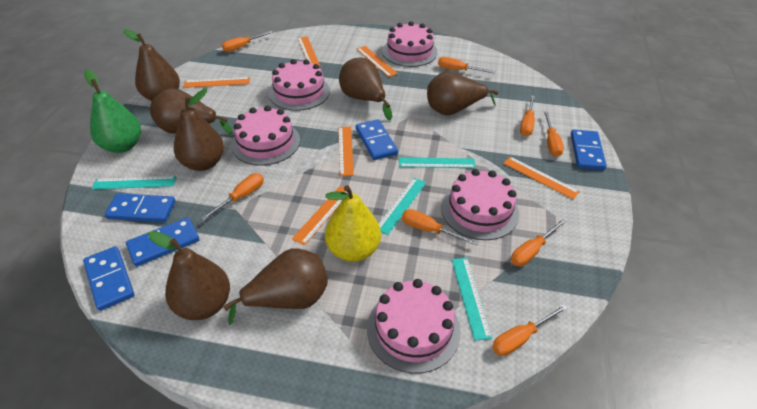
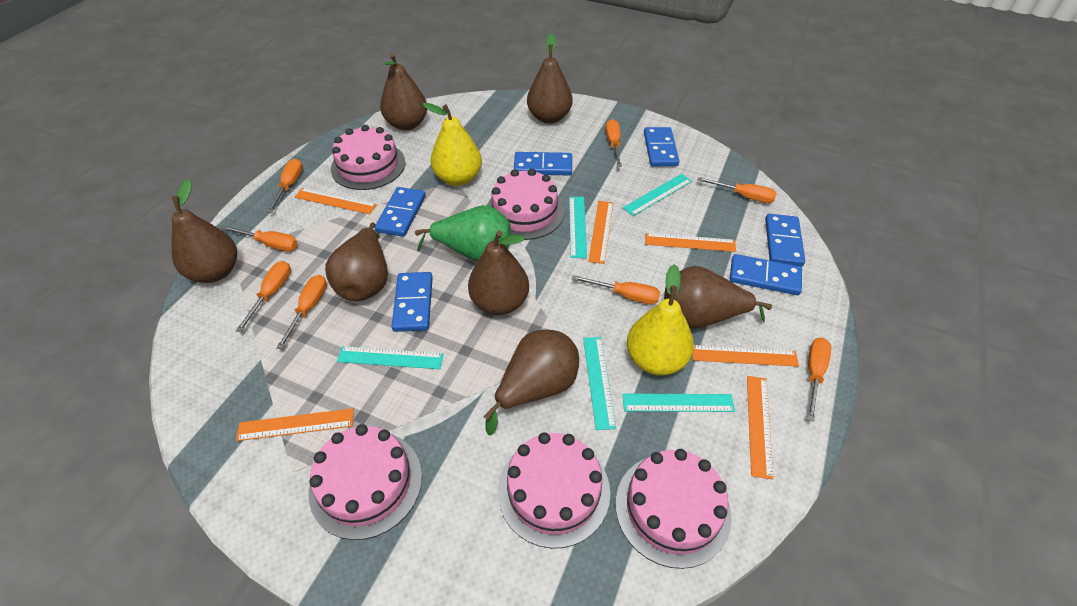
blue domino: [83,246,134,311] [105,193,176,222] [126,217,199,267] [356,119,398,160] [571,130,607,170] = 5 -> [375,187,426,237] [392,272,433,332] [514,152,572,176] [644,127,679,166] [730,254,802,295] [765,214,805,266] = 6
turquoise ruler: [92,176,176,190] [379,178,426,235] [399,157,476,168] [452,258,492,341] = 4 -> [337,346,443,369] [569,197,587,258] [583,337,616,430] [623,174,692,216] [623,394,735,412] = 5
yellow pear: [325,185,381,262] = 1 -> [423,103,482,186] [627,264,694,375] = 2

